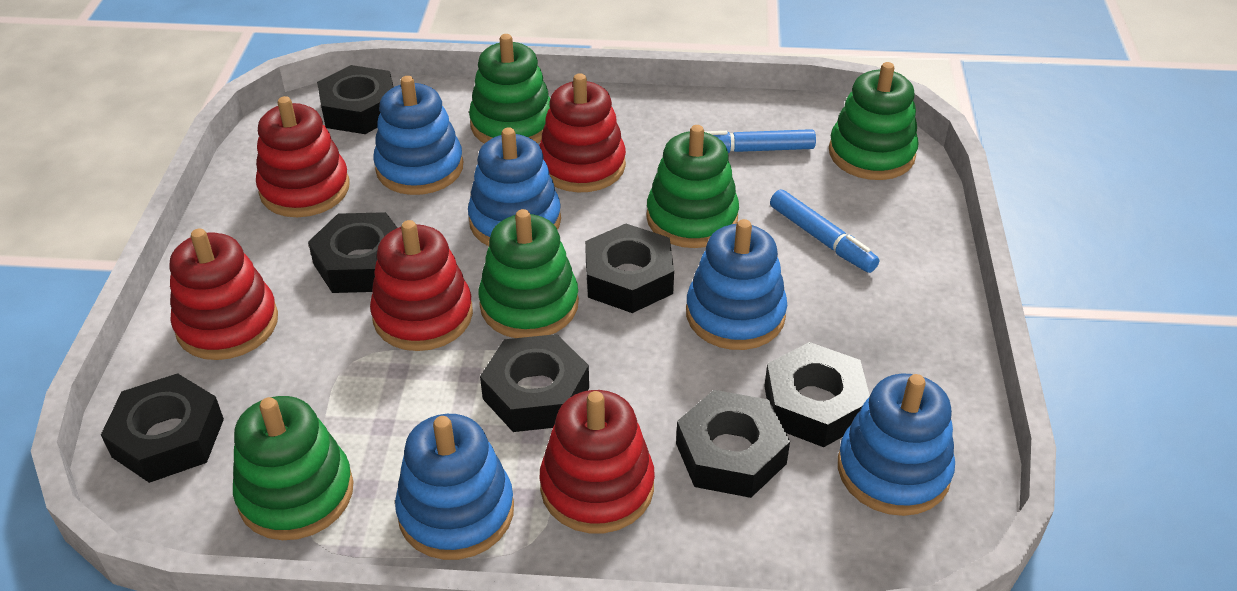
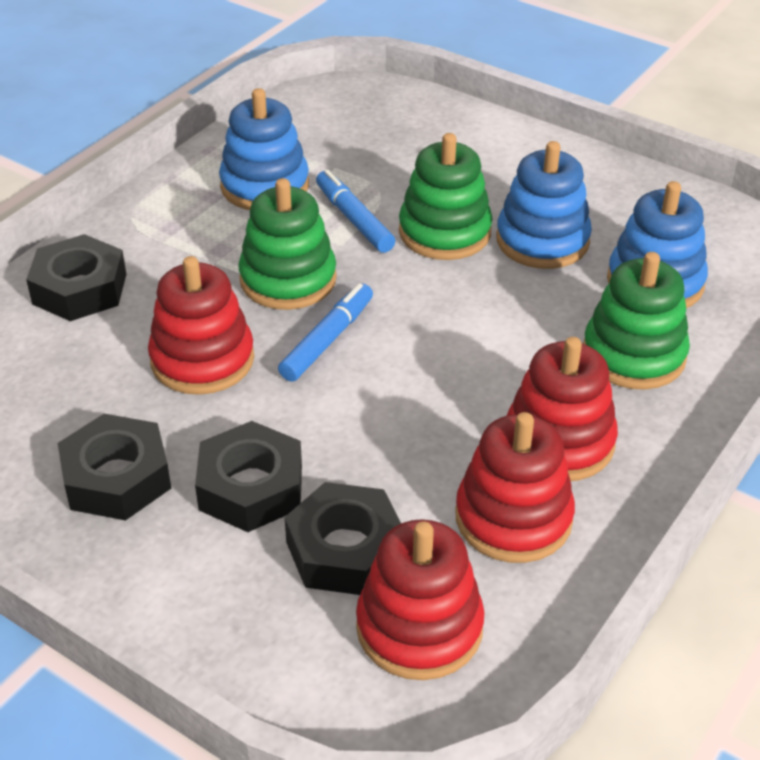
black nut: [101,373,224,483] [308,212,397,293] [317,65,394,134] [480,334,589,432] [585,224,674,313] [676,390,790,498] [764,342,870,447] = 7 -> [26,234,126,321] [58,414,171,521] [195,421,302,532] [285,482,401,595] = 4
blue stacking toy: [374,76,463,195] [395,414,514,560] [468,128,561,246] [686,219,787,350] [838,374,955,516] = 5 -> [219,88,309,210] [496,141,592,269] [607,181,708,308] = 3
green stacking toy: [233,396,354,540] [469,34,550,144] [479,209,579,338] [646,125,739,248] [829,62,919,180] = 5 -> [238,178,337,310] [399,133,493,260] [583,252,690,390] = 3
red stacking toy: [169,229,278,360] [256,96,349,217] [370,220,473,351] [539,73,626,192] [540,390,655,533] = 5 -> [148,256,254,395] [356,519,485,680] [455,412,575,563] [507,337,618,481] = 4

